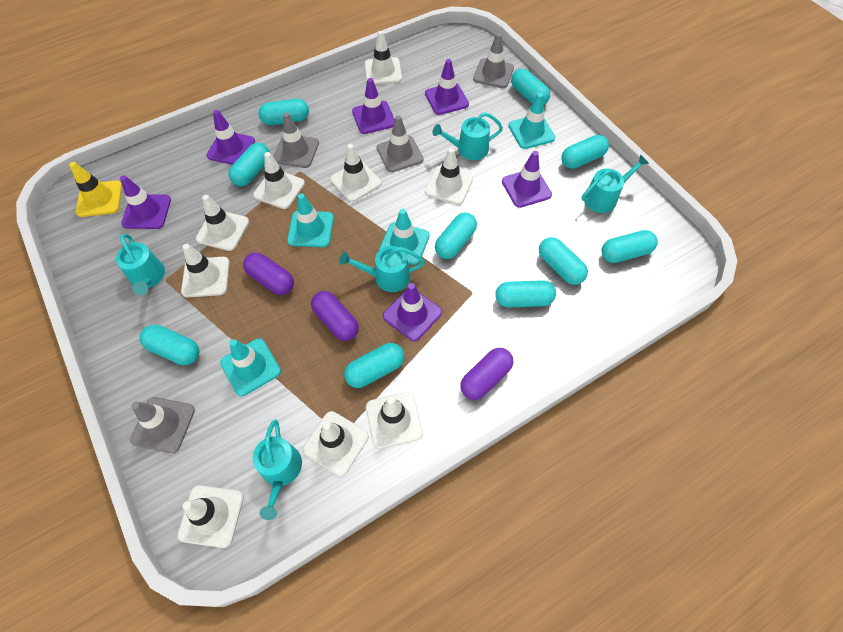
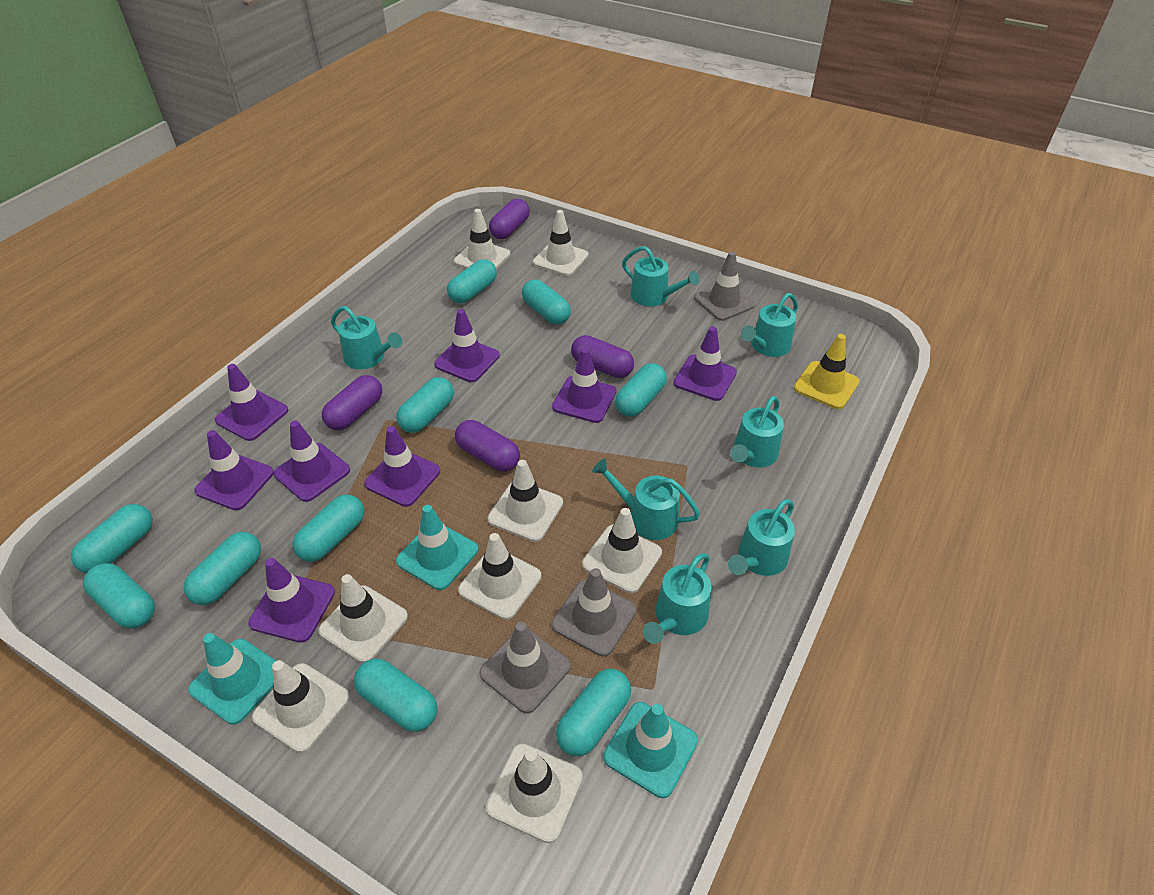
grey traffic cone: [130,397,195,453] [273,113,319,168] [377,115,424,172] [473,33,514,88] = 4 -> [479,622,571,714] [552,568,636,657] [694,251,755,321] = 3
purple capsule: [243,252,294,295] [311,291,359,341] [460,348,513,400] = 3 -> [322,375,382,430] [455,420,520,471] [489,199,530,239] [571,335,634,378] = 4
purple traffic cone: [120,175,171,229] [207,110,255,165] [352,78,395,134] [383,283,442,341] [425,59,469,115] [502,151,552,208] = 6 -> [194,430,274,510] [215,364,288,441] [248,558,335,643] [273,421,350,502] [364,426,440,507] [434,309,500,382] [552,348,616,423] [673,326,737,401] = 8
turquoise traffic cone: [220,338,281,396] [287,193,334,247] [379,209,430,265] [508,93,555,149] = 4 -> [188,633,276,725] [396,505,478,590] [603,702,698,798] = 3
turquoise watering can: [116,234,165,295] [253,419,302,520] [339,246,425,292] [432,112,503,160] [582,154,649,213] = 5 -> [331,306,402,369] [592,459,700,540] [622,246,699,306] [643,553,711,644] [728,499,795,576] [730,396,784,467] [741,293,798,357] = 7
white traffic cone: [177,485,244,548] [181,244,230,297] [196,195,249,251] [253,152,305,209] [303,411,369,476] [330,144,382,202] [365,31,402,85] [366,392,423,449] [425,148,473,205] = 9 -> [252,660,350,753] [318,574,408,663] [454,209,510,269] [458,533,541,620] [486,744,583,843] [488,460,563,542] [533,210,589,276] [582,508,662,593] = 8

